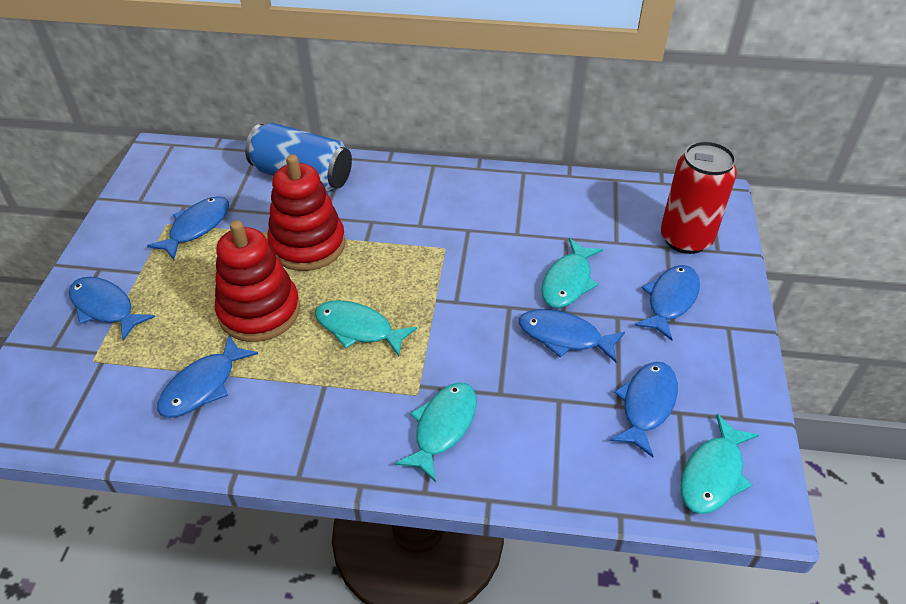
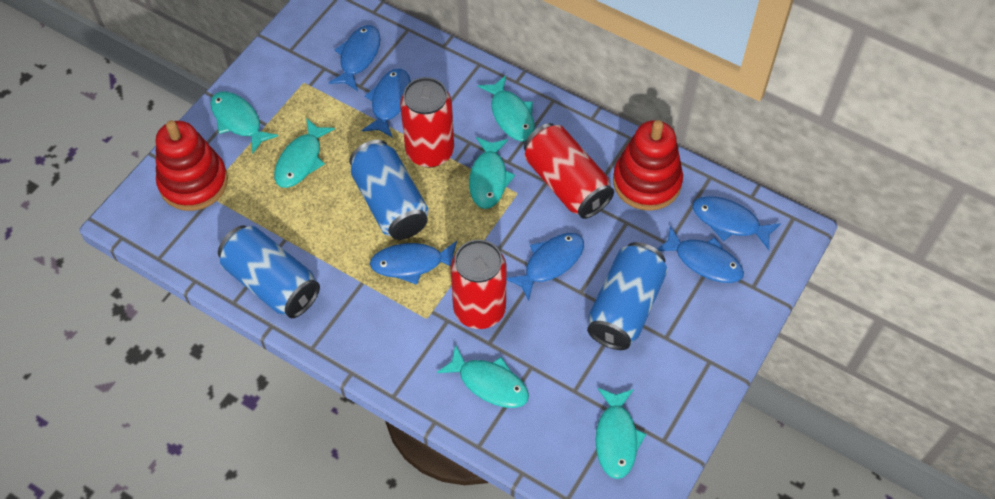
blue can: [245,123,352,192] = 1 -> [218,225,320,318] [349,140,429,240] [587,242,668,350] = 3
red can: [660,141,737,254] = 1 -> [400,77,454,168] [451,240,507,329] [524,123,614,219] = 3
turquoise fish: [315,300,417,356] [395,382,477,482] [541,238,603,308] [680,414,759,514] = 4 -> [210,92,278,154] [274,118,335,188] [437,344,529,408] [469,137,515,209] [478,75,535,141] [595,388,646,479] = 6

